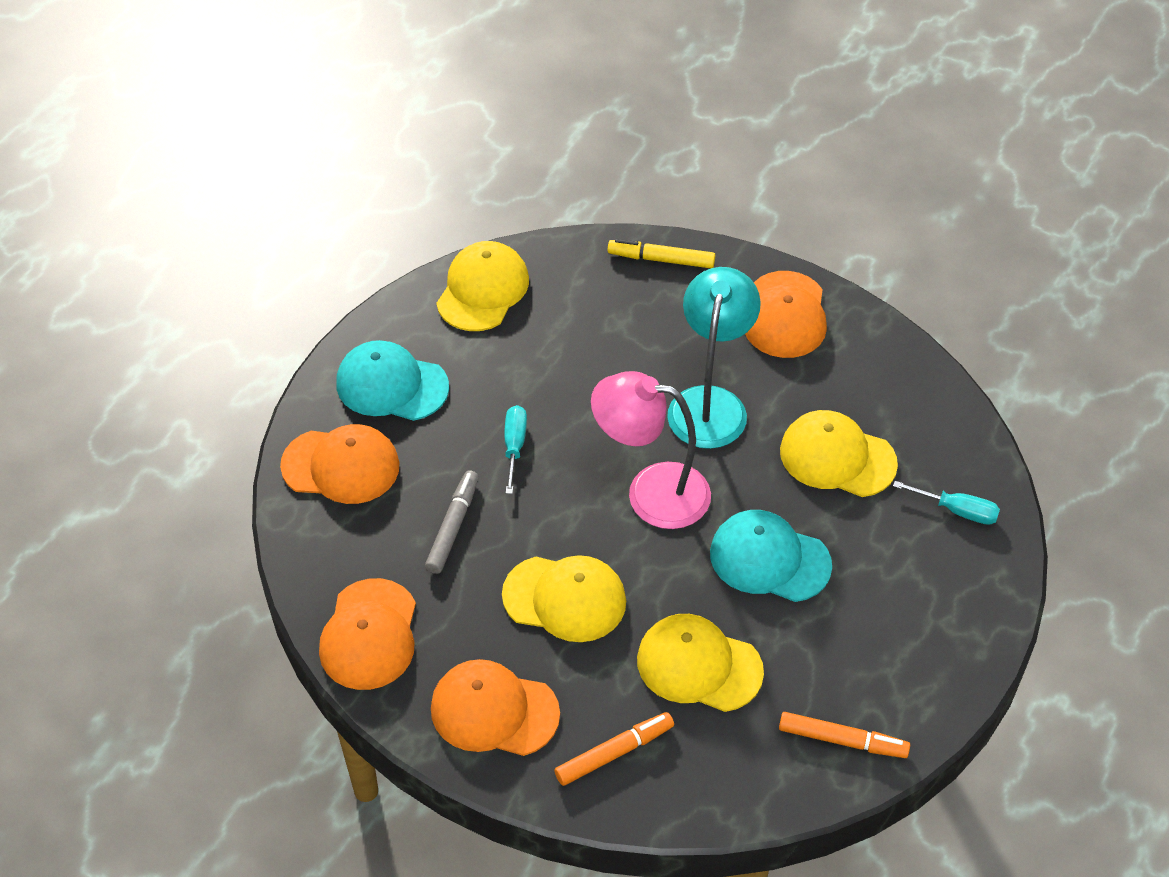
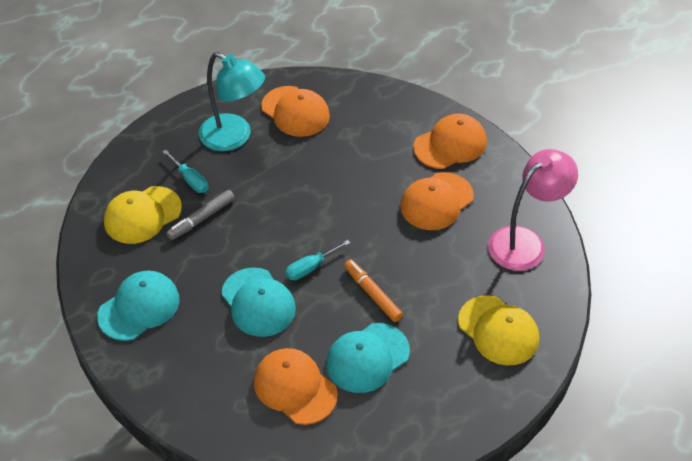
orange marker: [554,712,674,786] [779,712,910,758] = 2 -> [344,259,403,322] = 1
turquoise cap: [336,340,449,421] [710,510,832,602] = 2 -> [97,271,179,341] [221,267,296,337] [326,323,410,393] = 3
yellow cap: [436,241,529,331] [502,555,626,642] [637,614,764,712] [780,410,898,497] = 4 -> [104,186,182,244] [458,295,539,365] = 2
yellow marker: [608,239,715,268] = 1 -> none = 0

